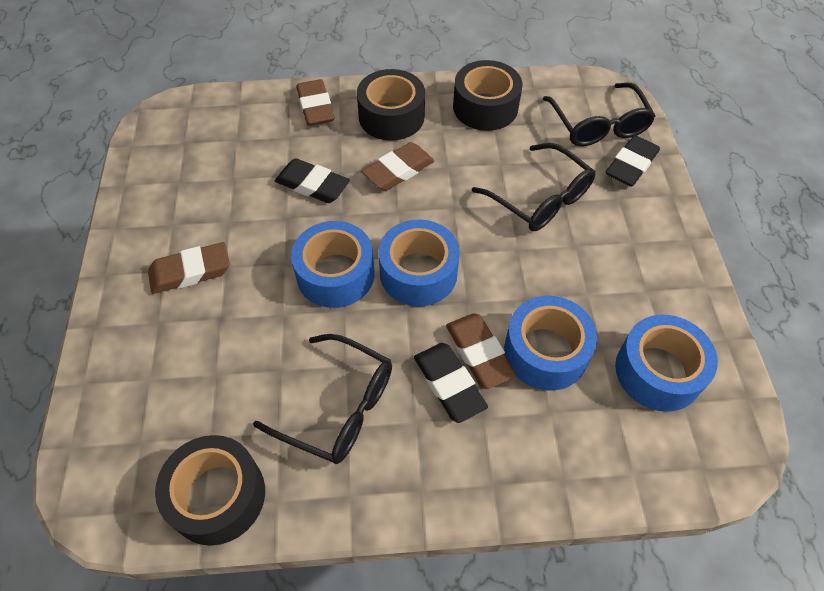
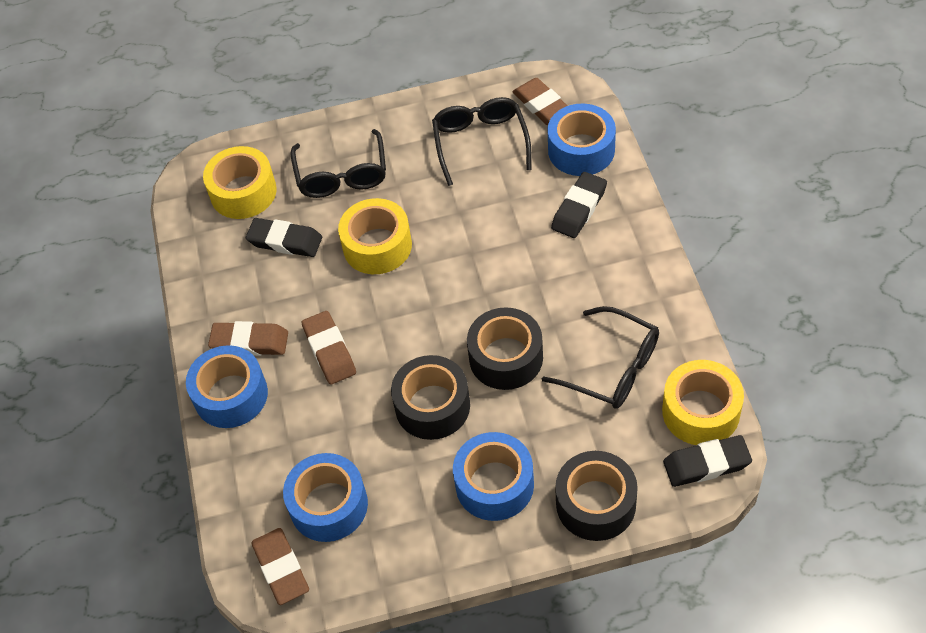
yellow tape: none = 0 -> [203,146,277,219] [338,198,412,274] [662,360,744,445] = 3

